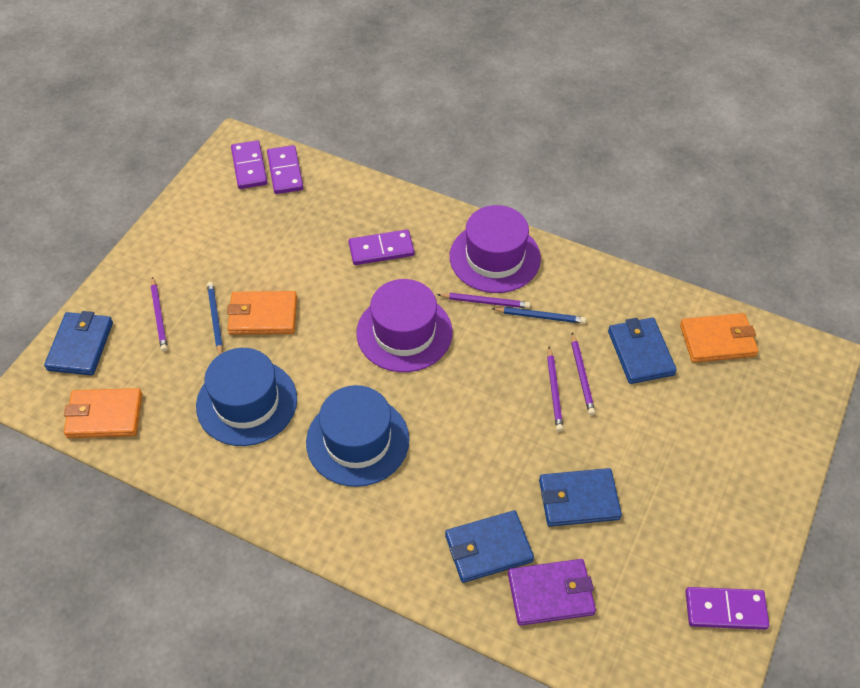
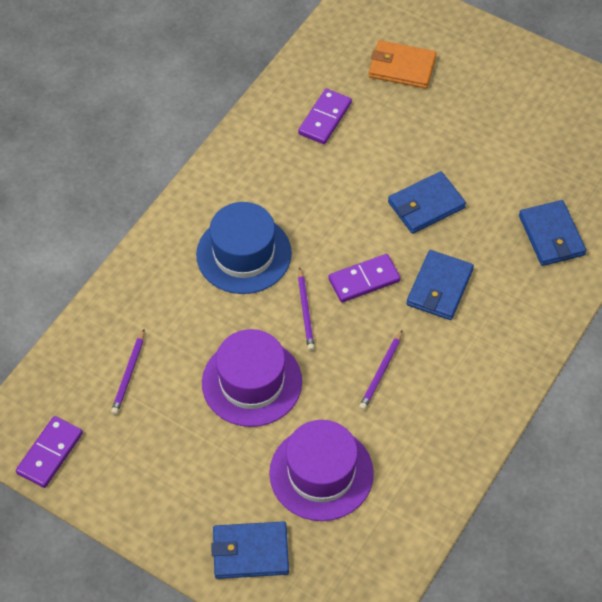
blue hat: [196,348,297,446] [306,385,409,487] = 2 -> [196,202,292,294] = 1
blue pencil: [207,282,223,355] [491,307,586,324] = 2 -> none = 0
orange wallet: [64,388,142,438] [227,291,297,335] [680,313,759,363] = 3 -> [369,40,437,89] = 1
purple domino: [231,140,267,189] [267,145,304,194] [349,229,414,265] [685,587,769,630] = 4 -> [16,416,83,488] [298,89,352,144] [329,254,401,303] = 3
purple pencil: [151,277,168,352] [437,293,530,309] [547,347,563,432] [571,333,595,415] = 4 -> [111,329,144,415] [298,267,315,351] [359,330,402,410] = 3
purple wallet: [508,559,596,626] = 1 -> none = 0

